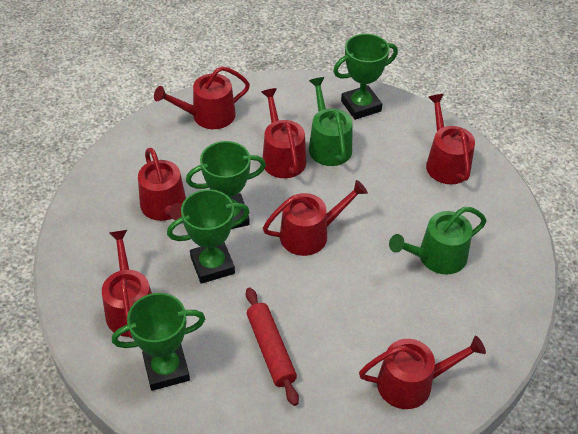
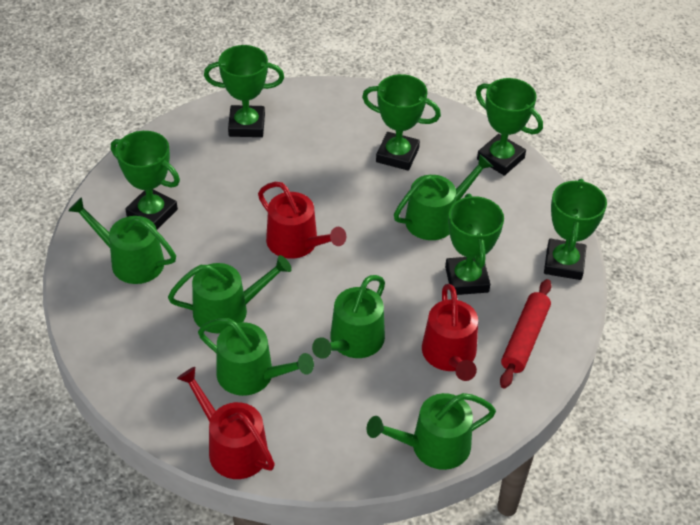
green trophy: [112,293,205,391] [167,189,250,284] [186,141,266,229] [333,34,398,120] = 4 -> [111,131,180,229] [204,45,284,137] [362,74,441,171] [445,194,504,295] [476,78,543,176] [544,179,607,280] = 6
green watering can: [309,77,352,166] [389,207,487,275] = 2 -> [68,197,176,284] [168,255,292,333] [198,318,314,396] [312,275,385,359] [367,393,496,470] [394,154,493,240] = 6
red watering can: [102,230,152,338] [138,148,186,221] [154,66,250,129] [261,88,306,178] [263,180,368,256] [359,336,486,409] [426,94,475,184] = 7 -> [177,367,275,479] [258,182,346,259] [422,284,478,381] = 3

